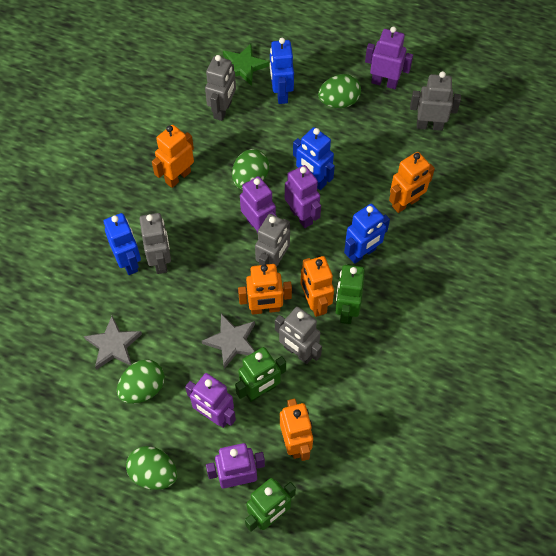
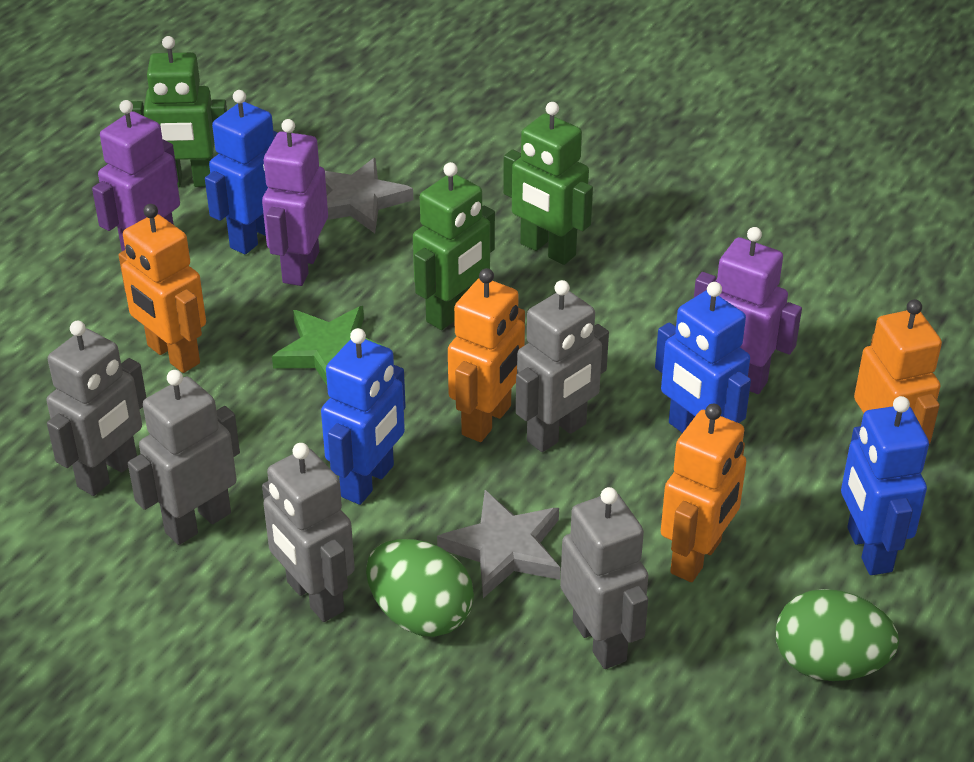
green egg: [117,359,165,404] [126,446,177,490] [232,149,269,190] [318,74,361,108] = 4 -> [366,539,474,637] [775,589,899,681] = 2
orange robot: [152,125,194,188] [238,264,292,315] [280,399,313,461] [301,256,334,317] [389,152,435,213] = 5 -> [119,204,206,373] [448,268,525,442] [661,404,746,582] [854,299,942,444] = 4
purple robot: [185,373,236,428] [206,443,265,488] [240,176,277,233] [285,165,321,228] [365,26,413,89] = 5 -> [92,100,180,251] [262,119,328,286] [694,227,802,394] = 3

